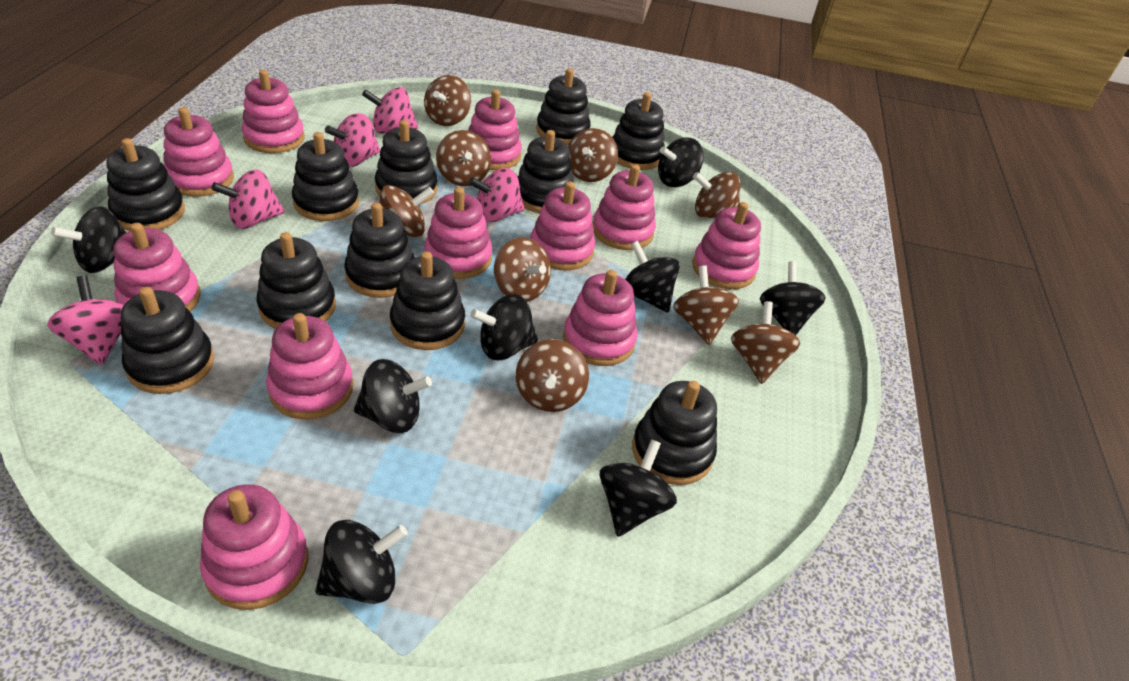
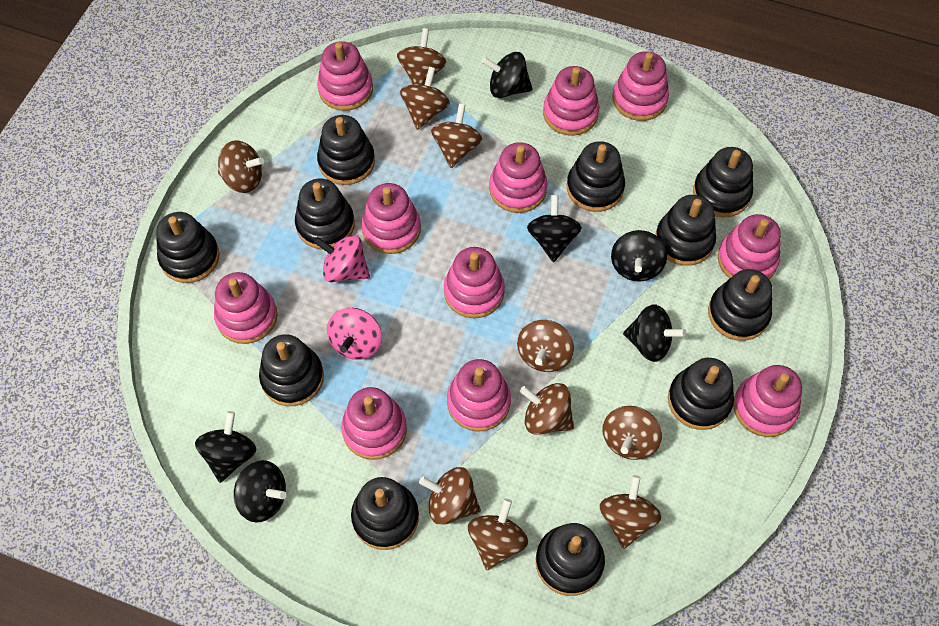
black spinning top: [51,206,127,273] [315,520,408,604] [354,359,432,433] [470,294,538,360] [600,439,677,537] [625,241,680,313] [658,138,704,187] [760,261,826,336] = 8 -> [195,411,256,483] [234,460,287,523] [482,52,533,98] [527,195,582,262] [611,230,667,282] [623,304,686,362] = 6
brown spinning top: [379,185,434,237] [424,75,471,126] [436,130,491,186] [494,237,551,302] [516,339,589,412] [568,128,618,182] [673,266,739,345] [693,172,740,218] [731,301,800,384] = 9 -> [218,140,264,193] [397,28,447,85] [400,67,450,130] [419,467,481,525] [431,104,482,168] [468,499,528,570] [517,320,574,372] [520,383,574,435] [599,475,661,549] [603,406,662,460] = 10
pink spinning top: [47,276,124,365] [212,170,285,229] [325,113,380,167] [362,87,418,134] [469,168,525,222] = 5 -> [314,235,370,282] [327,308,382,360] = 2

